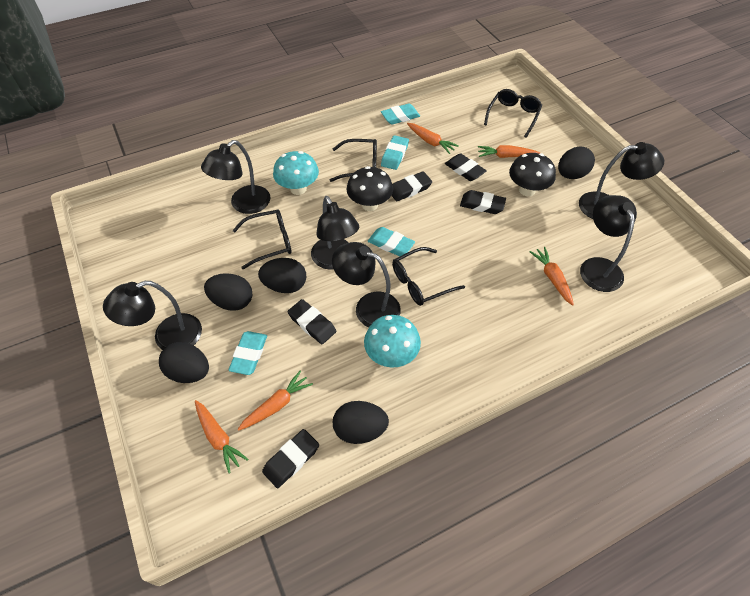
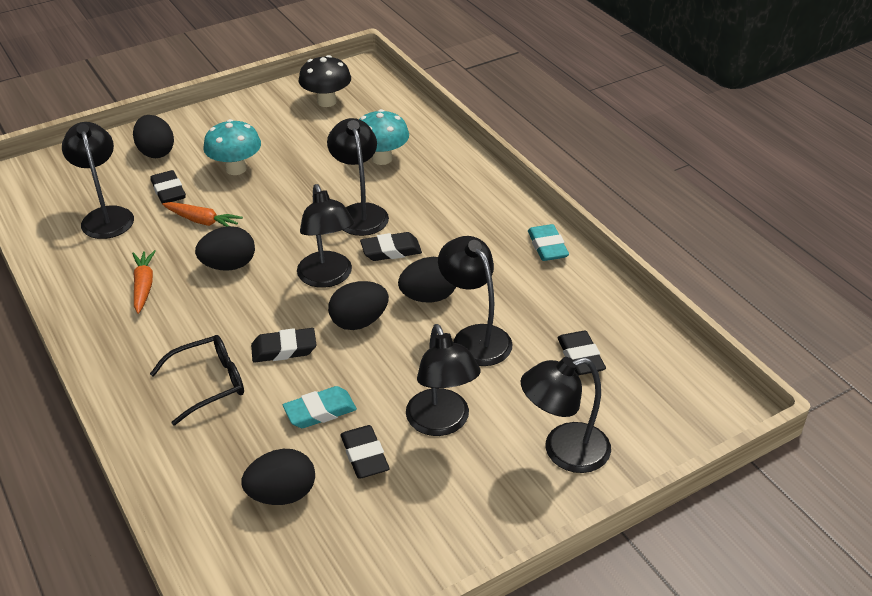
black glasses: [232,210,292,269] [330,139,377,182] [392,247,465,306] [484,89,542,138] = 4 -> [150,335,244,426] = 1
black mushroom: [347,166,393,211] [509,153,556,196] = 2 -> [299,55,351,107] = 1
orange carrot: [195,400,248,474] [237,371,313,431] [407,123,459,154] [478,145,540,158] [530,247,574,306] = 5 -> [132,250,156,314] [162,202,243,227] = 2
turquoise eraser: [228,331,267,375] [368,227,415,256] [381,103,420,125] [381,135,409,170] = 4 -> [283,386,357,428] [528,224,569,261] = 2

